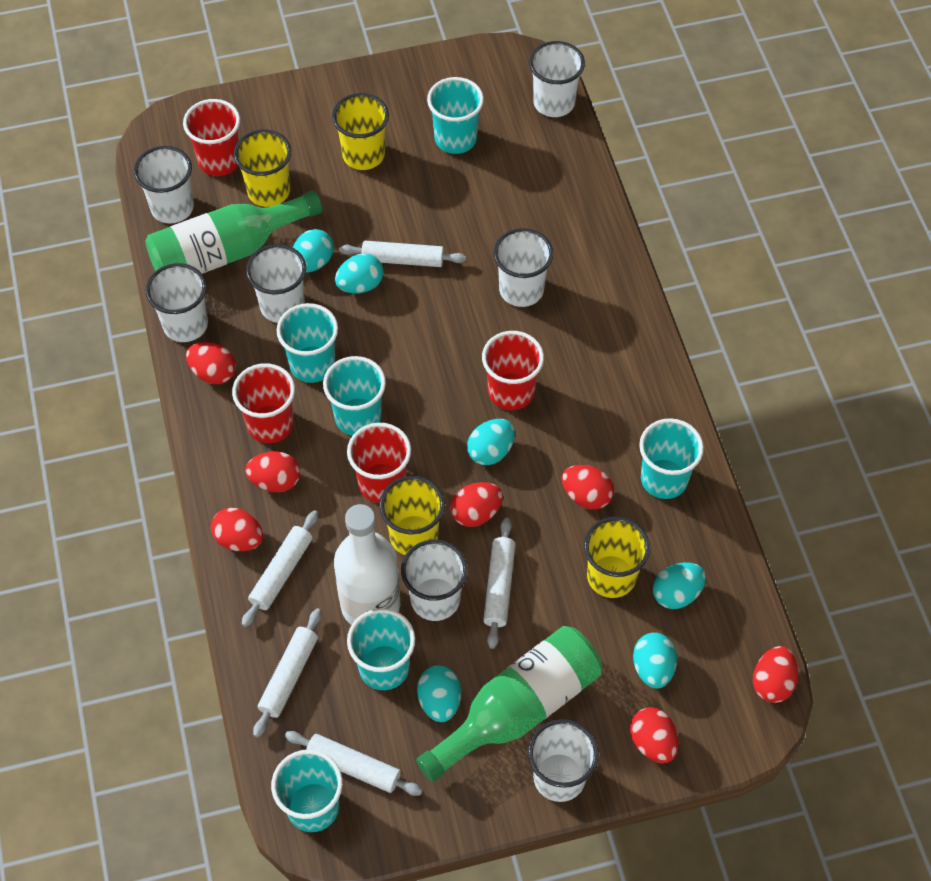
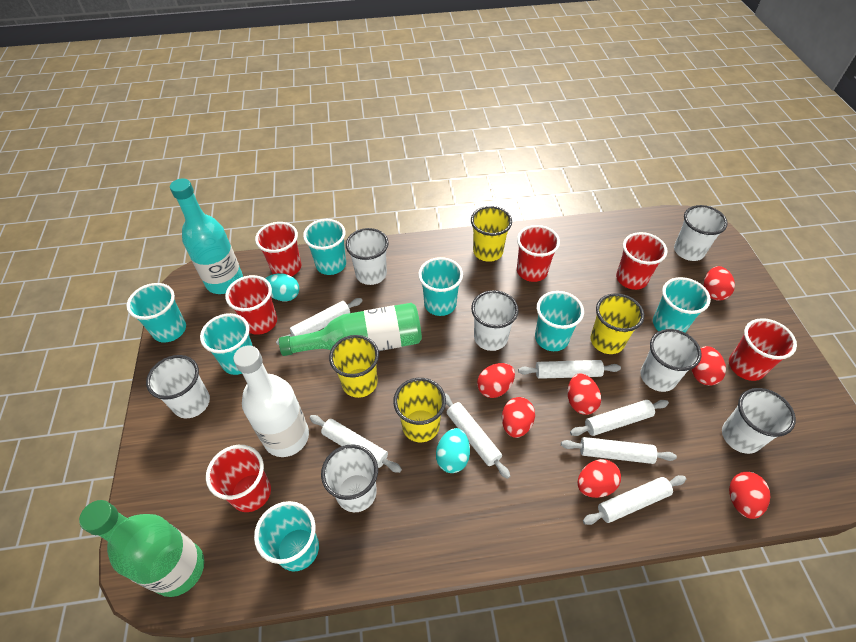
red cup: [183,99,240,176] [232,363,295,443] [347,423,411,503] [482,331,544,410] = 4 -> [206,445,271,512] [225,275,277,335] [255,222,301,276] [517,225,560,282] [616,232,668,290] [729,318,797,381] = 6
turquoise bottle: none = 0 -> [170,178,243,294] = 1
turquoise cup: [271,749,343,832] [276,303,338,383] [323,356,386,436] [347,608,415,690] [427,77,484,154] [639,418,704,499] = 6 -> [126,283,186,343] [200,313,253,375] [254,501,319,571] [303,219,346,275] [418,257,463,316] [535,291,584,351] [653,277,711,333] = 7
turquoise egg: [293,229,334,273] [335,253,383,293] [417,666,461,722] [467,419,515,465] [633,633,677,689] [653,563,706,609] = 6 -> [265,273,299,301] [436,428,470,473] = 2
white rolling pin: [242,510,318,627] [253,608,322,738] [285,731,422,796] [339,241,466,267] [483,518,516,649] = 5 -> [276,298,363,345] [309,415,402,473] [445,393,510,479] [518,360,621,379] [561,437,677,464] [570,400,669,436] [583,475,686,525] = 7

